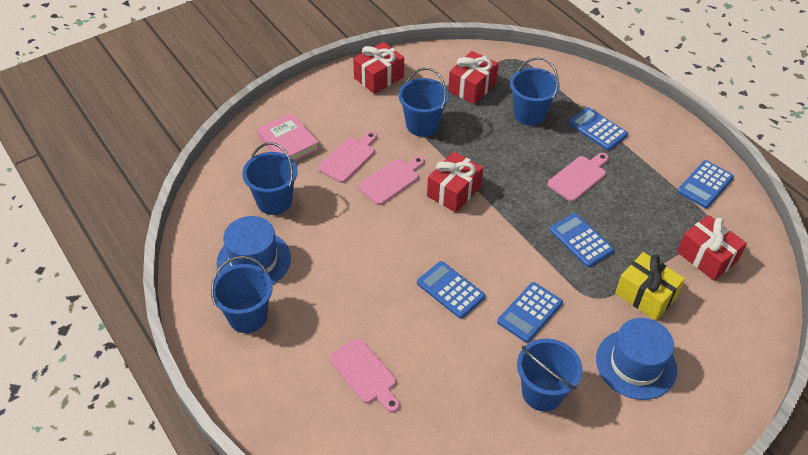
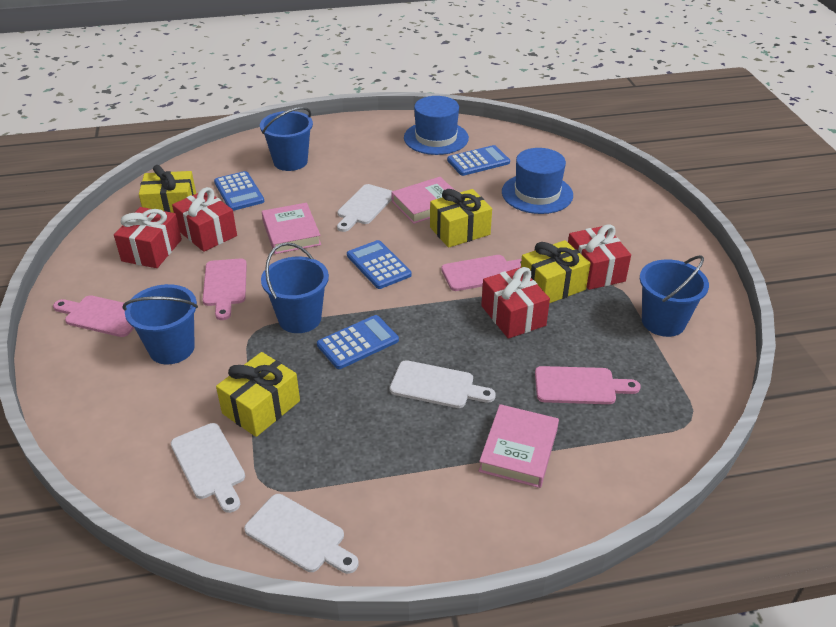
blue bucket: [211,256,273,333] [242,142,298,215] [398,68,449,137] [510,57,560,126] [517,338,582,411] = 5 -> [123,284,198,364] [260,107,313,171] [261,242,329,333] [640,255,709,337] = 4
blue calculator: [417,261,485,319] [497,282,563,343] [550,213,614,267] [568,107,628,150] [677,160,734,208] = 5 -> [214,171,265,211] [317,315,399,369] [347,240,412,289] [447,145,510,176] = 4
pink book: [257,113,320,162] = 1 -> [262,203,321,254] [391,177,454,224] [479,404,559,488] = 3
white cutting board: none = 0 -> [171,423,245,513] [244,494,359,574] [337,184,392,232] [390,360,496,408] = 4
yellow gift: [615,252,685,320] = 1 -> [139,165,196,213] [216,352,300,437] [430,189,492,248] [521,240,591,303] = 4

